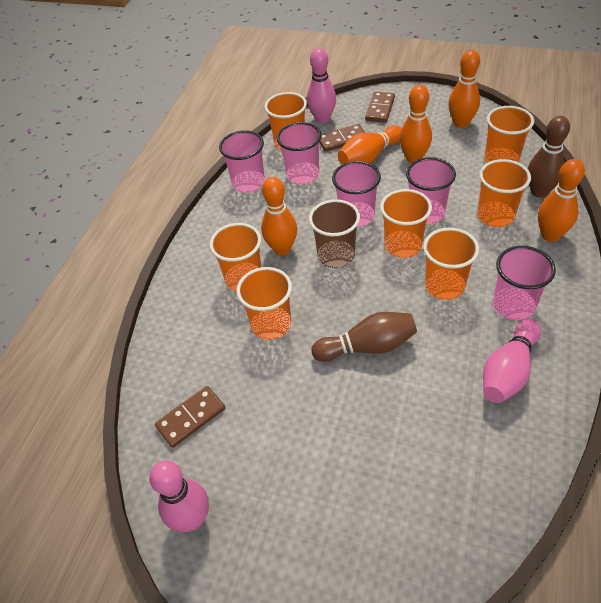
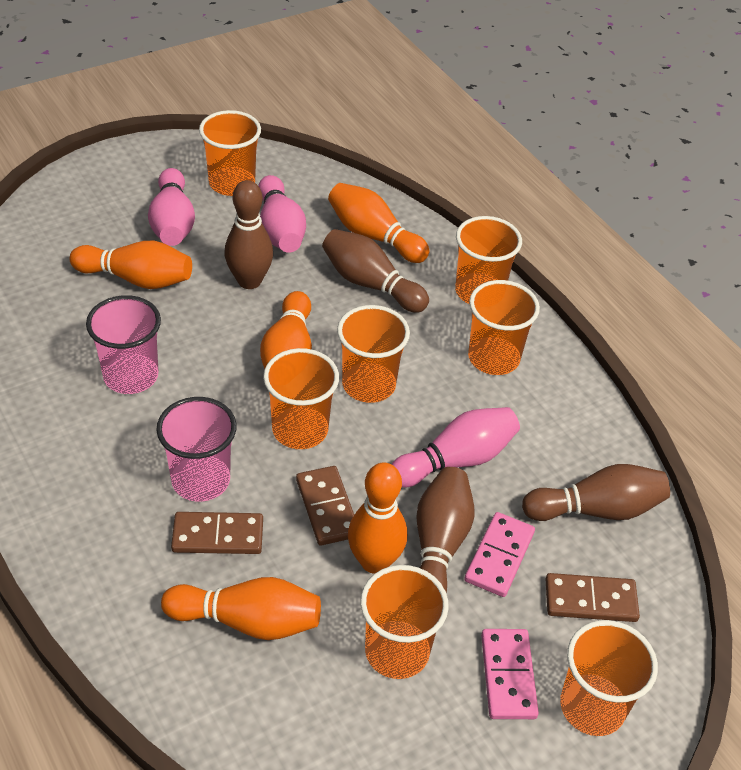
brown bowling pin: [311,312,417,362] [528,116,570,198] = 2 -> [225,180,273,289] [322,229,429,313] [416,467,474,593] [522,464,670,521] = 4
brown cup: [309,199,360,268] = 1 -> none = 0
pink cup: [219,130,265,193] [277,122,322,184] [332,161,381,227] [406,157,456,224] [493,246,556,320] = 5 -> [86,295,161,394] [156,397,237,502] = 2
pink domino: none = 0 -> [464,512,535,597] [481,629,539,719] = 2

